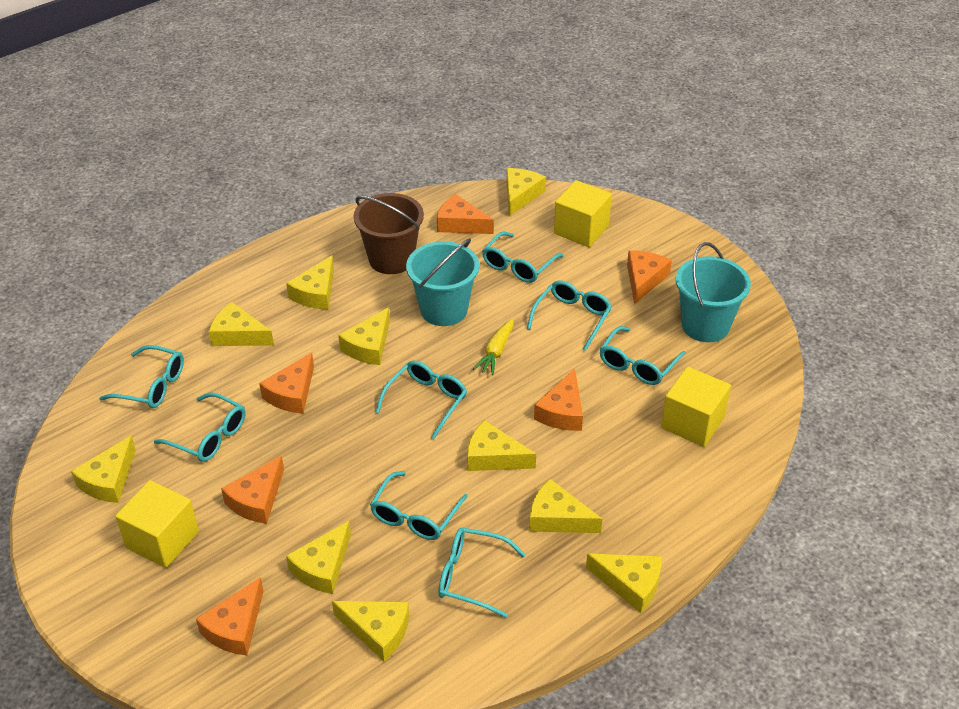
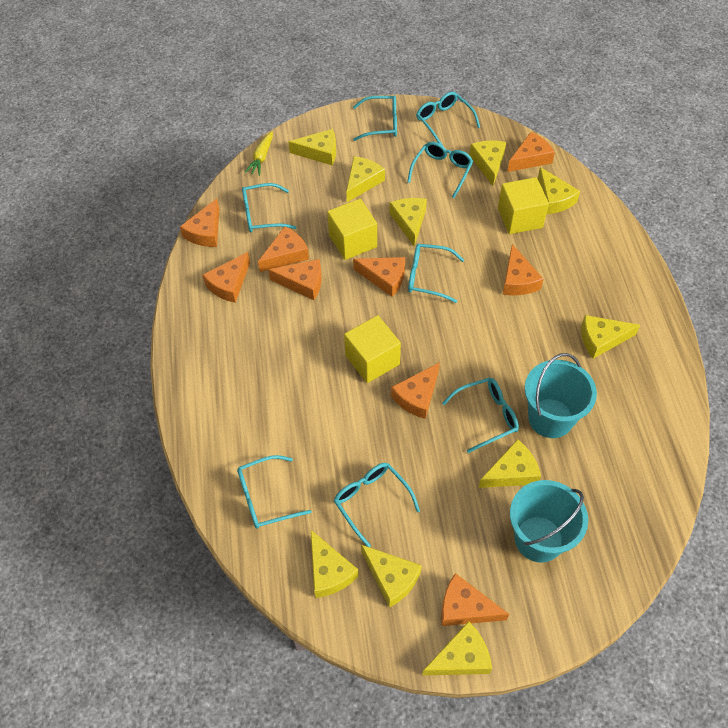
brown bucket: [354,193,424,274] = 1 -> none = 0
orange cheese: [196,577,264,656] [221,455,284,524] [259,352,314,413] [437,194,494,234] [534,369,583,431] [627,250,672,304] = 6 -> [180,198,219,247] [202,252,250,303] [258,226,309,272] [268,259,322,300] [353,257,405,297] [391,362,440,419] [441,573,509,626] [503,244,543,295] [507,132,555,172] = 9

